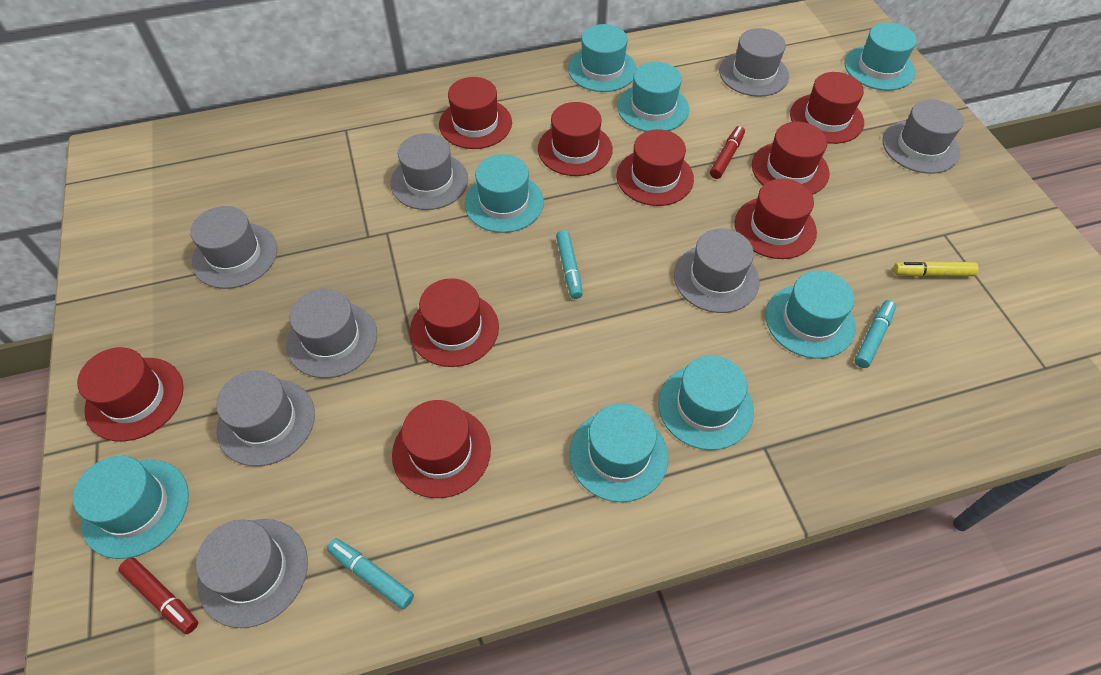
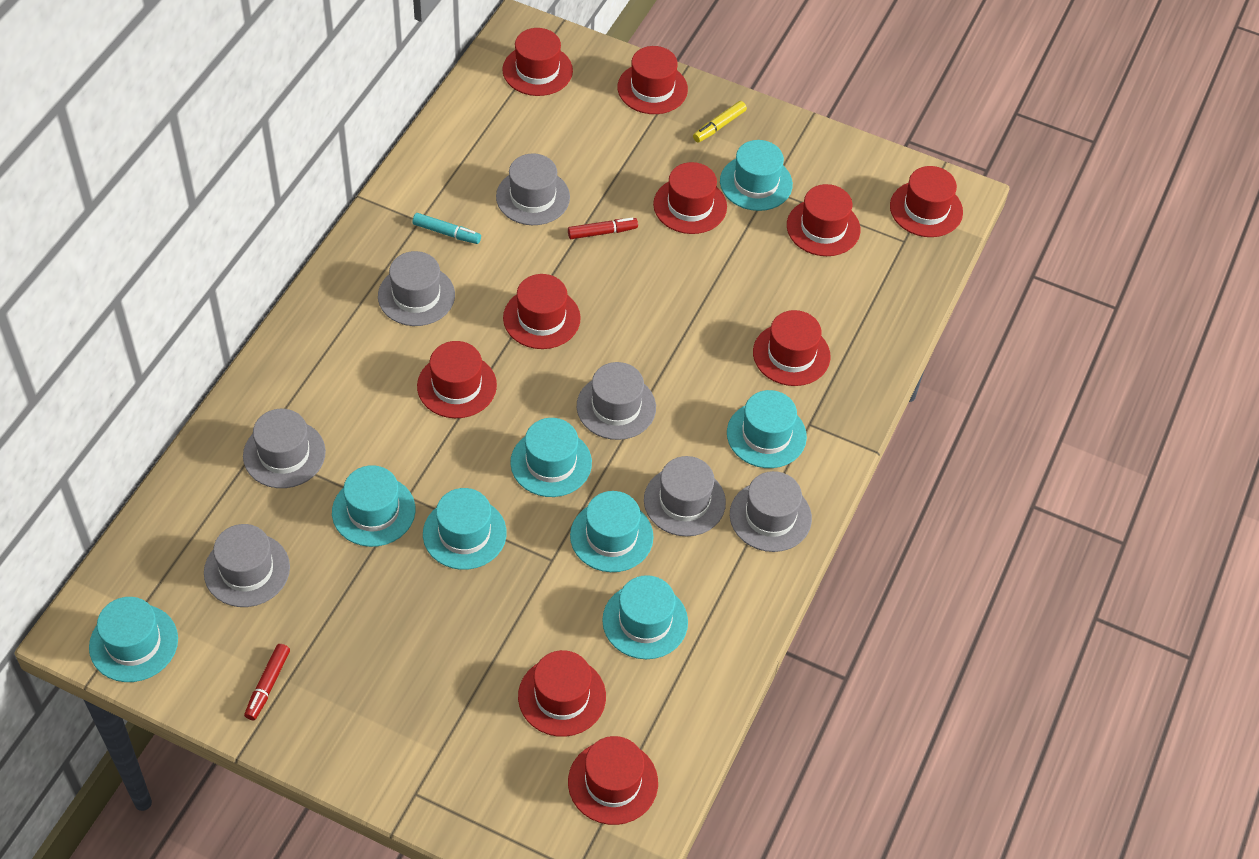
grey hat: [190,206,277,289] [196,519,308,628] [216,370,315,466] [286,289,377,378] [391,133,468,210] [674,228,760,313] [719,28,789,97] [883,100,964,174] = 8 -> [204,524,290,607] [243,409,326,488] [378,251,455,326] [496,153,570,225] [577,362,656,440] [644,456,726,536] [730,471,812,552] = 7
red hat: [77,347,184,441] [392,400,491,498] [410,278,499,367] [439,77,512,149] [538,102,613,176] [617,129,694,206] [735,179,817,259] [752,122,829,195] [790,72,864,144] = 9 -> [417,341,497,418] [502,28,573,96] [503,274,581,349] [518,650,606,737] [568,736,658,825] [618,46,688,114] [653,162,727,234] [753,310,830,386] [787,184,860,256] [890,166,963,237] = 10
turquoise marker: [327,538,414,610] [556,230,583,299] [854,300,896,368] = 3 -> [413,213,481,244] = 1

